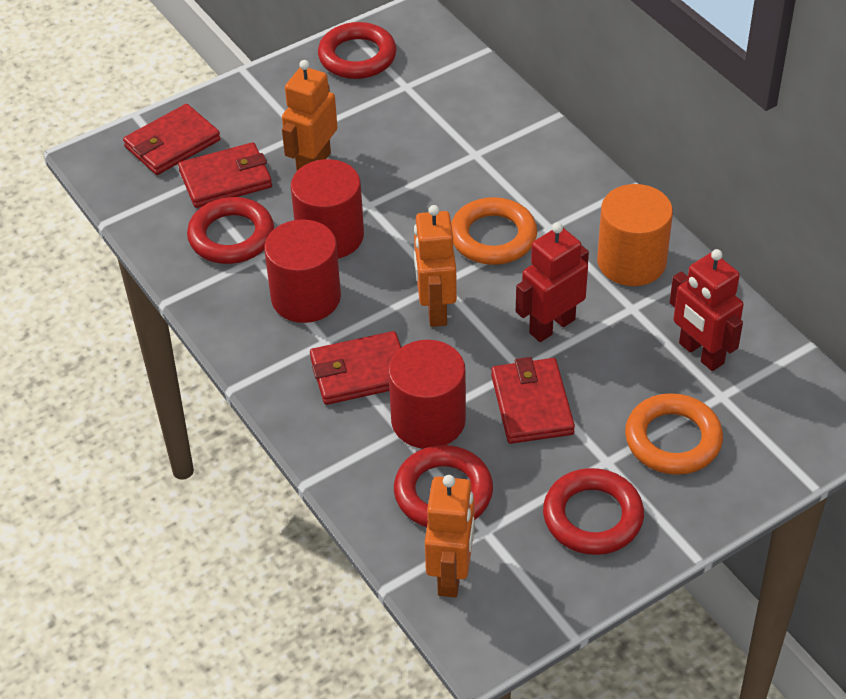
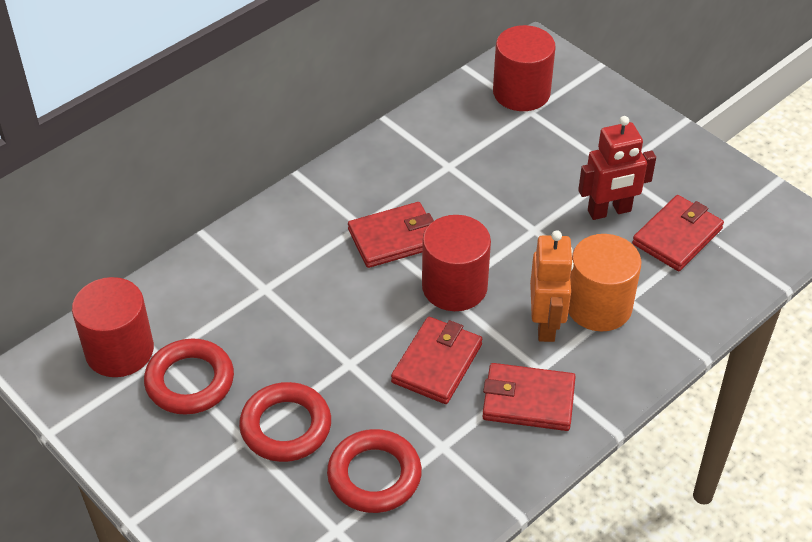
orange ring: [451,197,537,265] [625,393,723,475] = 2 -> none = 0
orange robot: [282,60,337,170] [414,205,457,327] [425,475,474,597] = 3 -> [530,230,574,342] = 1
red ring: [187,197,274,264] [318,22,396,79] [394,445,493,527] [543,468,644,555] = 4 -> [144,339,234,415] [239,382,331,462] [327,429,422,513] = 3
red robot: [516,222,589,342] [670,249,744,371] = 2 -> [578,116,656,220] = 1

